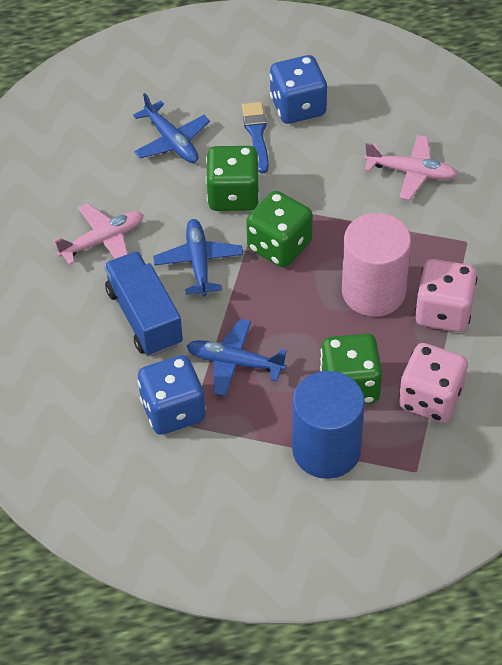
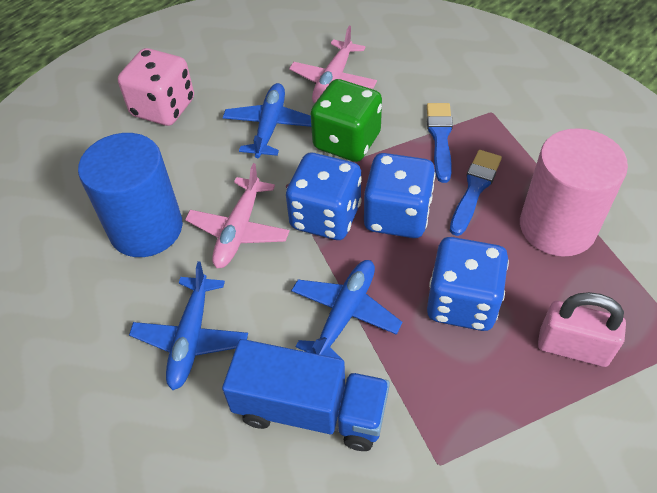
blue brush: [242,102,269,173] = 1 -> [427,103,453,183] [450,150,502,236] = 2
blue dice: [137,355,206,435] [270,55,327,124] = 2 -> [286,153,362,240] [364,153,436,238] [427,237,509,331] = 3
green dice: [206,146,260,211] [246,191,313,268] [320,333,382,404] = 3 -> [311,79,382,162] = 1
pink dice: [399,343,468,423] [415,259,478,332] = 2 -> [118,48,194,126] = 1
pink padlock: none = 0 -> [538,292,626,367] = 1

